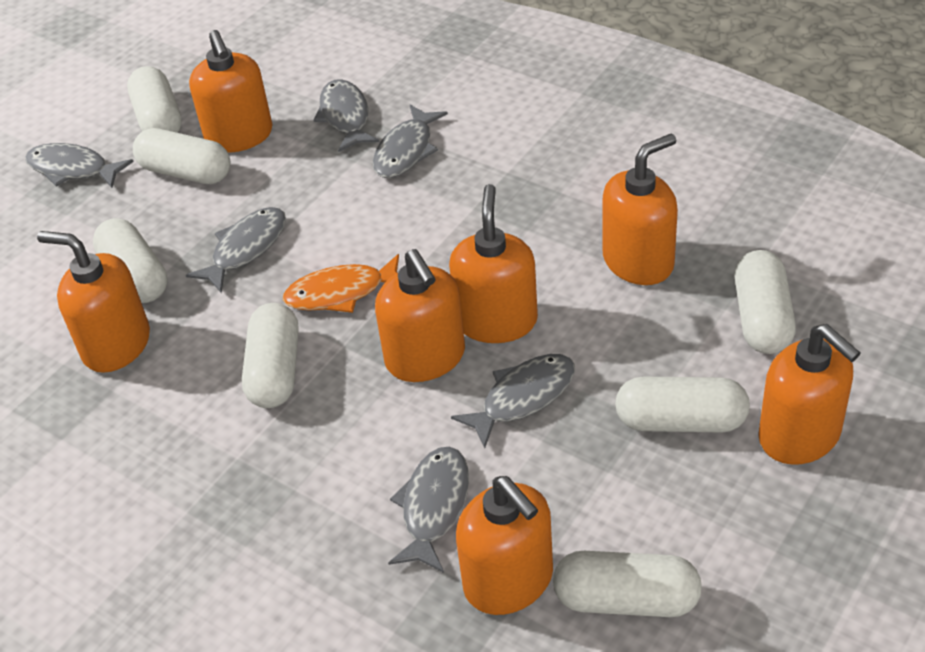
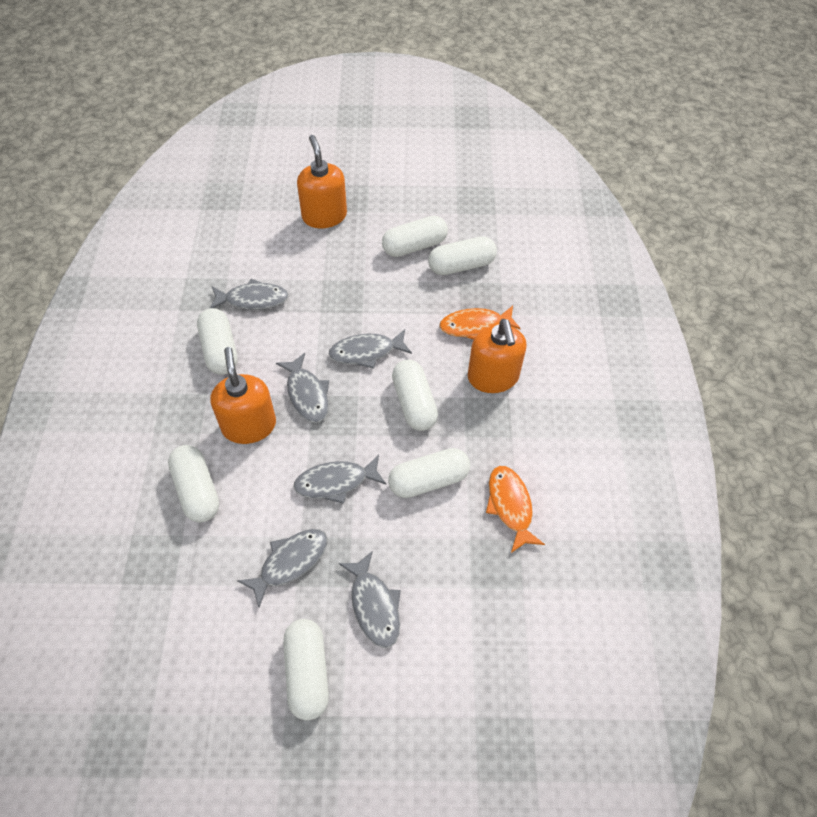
orange fish: [283,254,399,313] = 1 -> [439,306,521,339] [486,466,545,553] = 2
orange soap dispenser: [37,231,150,373] [189,30,273,153] [375,249,465,382] [449,184,538,343] [456,476,553,615] [603,134,678,285] [758,324,860,465] = 7 -> [210,347,276,444] [297,135,347,228] [468,319,527,393] = 3

